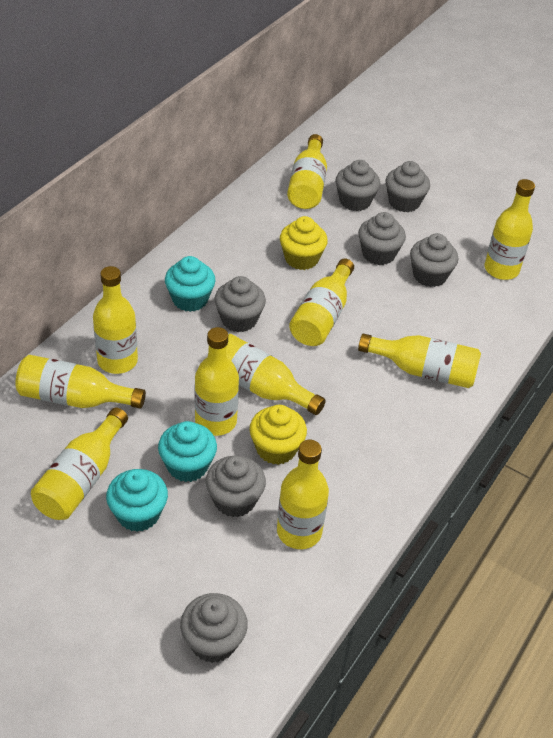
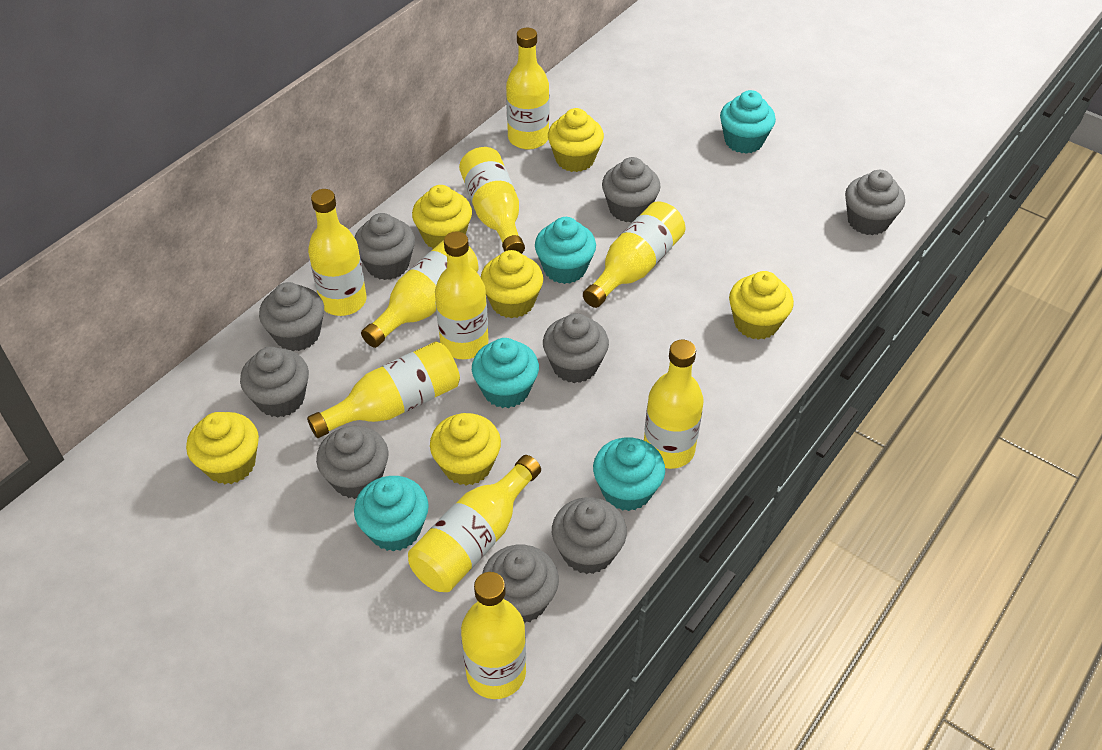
grey cupcake: [180,593,248,663] [206,456,266,517] [214,276,266,332] [336,160,380,211] [358,212,406,265] [386,161,430,212] [410,233,458,287] = 7 -> [240,347,309,418] [259,282,324,351] [316,426,389,499] [354,213,415,280] [482,545,559,623] [543,313,609,383] [552,497,627,574] [602,157,661,222] [845,170,905,235] = 9
turquoise cupcake: [106,469,168,532] [158,421,217,482] [165,256,215,312] = 3 -> [354,476,429,552] [472,338,539,408] [535,217,596,284] [593,437,665,511] [720,90,776,154] = 5
yellow cupcake: [250,405,307,465] [280,216,328,270] = 2 -> [186,412,259,484] [412,185,472,249] [430,413,501,486] [480,250,543,318] [548,108,604,172] [729,271,794,340] = 6

